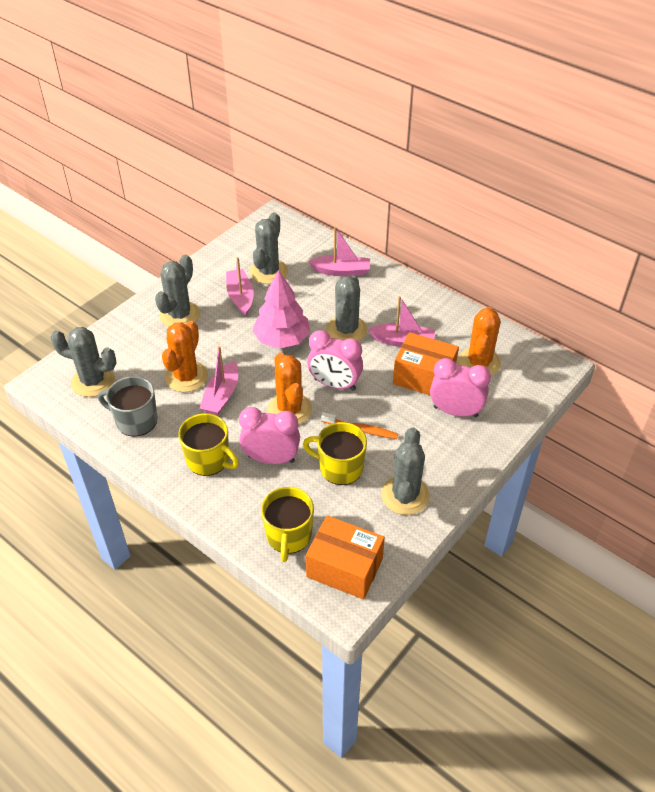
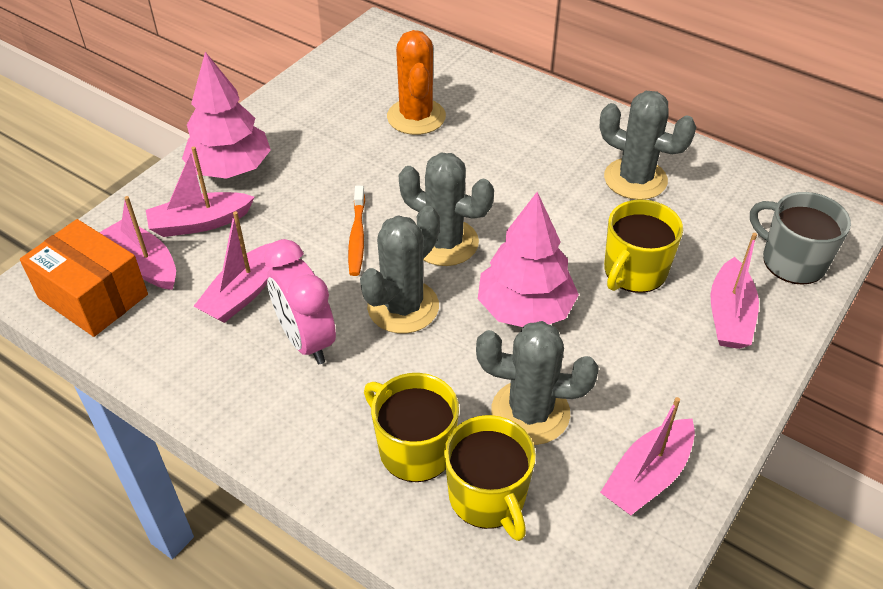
grey cactus: [51,327,116,397] [155,255,200,327] [250,212,288,284] [326,275,367,341] [381,427,430,515] = 5 -> [360,206,440,333] [399,153,494,266] [476,321,599,445] [600,91,696,200] = 4
orange box: [306,515,385,600] [393,332,459,396] = 2 -> [20,219,148,337] = 1
orange cactus: [162,321,208,392] [267,352,312,425] [458,307,501,376] = 3 -> [387,30,446,135] = 1
pink boat: [200,346,238,415] [226,257,254,316] [308,227,370,276] [368,296,435,347] = 4 -> [99,196,176,290] [146,147,254,237] [193,211,272,323] [600,397,695,515] [711,233,759,349] = 5
pink clock: [239,407,300,464] [307,330,363,391] [430,358,491,417] = 3 -> [264,239,336,364] = 1
pink tree: [252,269,310,349] = 1 -> [182,52,271,179] [478,192,579,327] = 2

